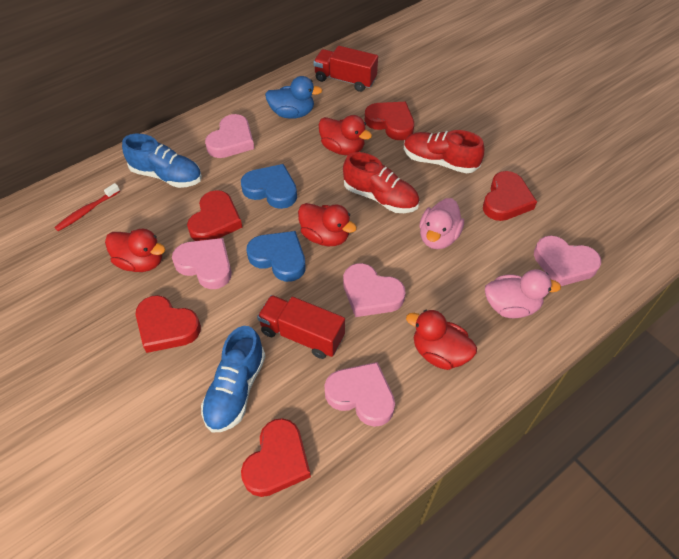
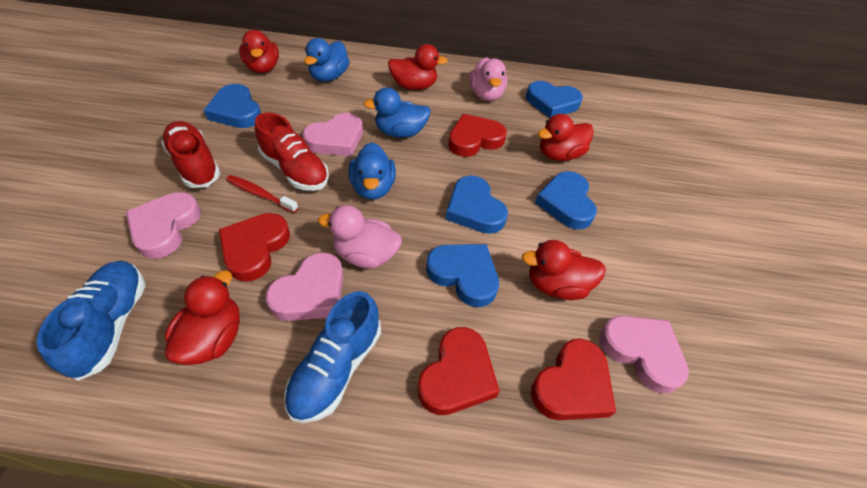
blue duck: [265,76,323,119] = 1 -> [304,38,350,82] [348,142,396,200] [363,87,431,138] = 3
blue heart: [241,164,297,209] [246,231,306,282] = 2 -> [204,84,261,128] [426,244,499,307] [446,176,508,234] [526,81,583,118] [535,171,597,230] = 5
pink heart: [172,238,232,289] [205,114,254,158] [324,362,395,427] [343,263,406,317] [534,236,601,286] = 5 -> [126,192,201,259] [266,252,344,321] [302,113,363,157] [599,316,689,394] = 4
red duck: [105,229,165,272] [298,203,357,246] [318,115,372,155] [406,309,477,370] = 4 -> [165,271,240,365] [239,30,279,73] [388,44,448,90] [522,240,606,300] [538,114,594,161] = 5
red heart: [136,295,201,353] [187,190,242,241] [241,418,311,497] [365,102,414,140] [483,171,537,221] = 5 -> [219,213,290,282] [418,327,500,415] [448,114,507,157] [531,338,616,420] = 4
red truck: [257,295,345,359] [313,46,378,92] = 2 -> none = 0

